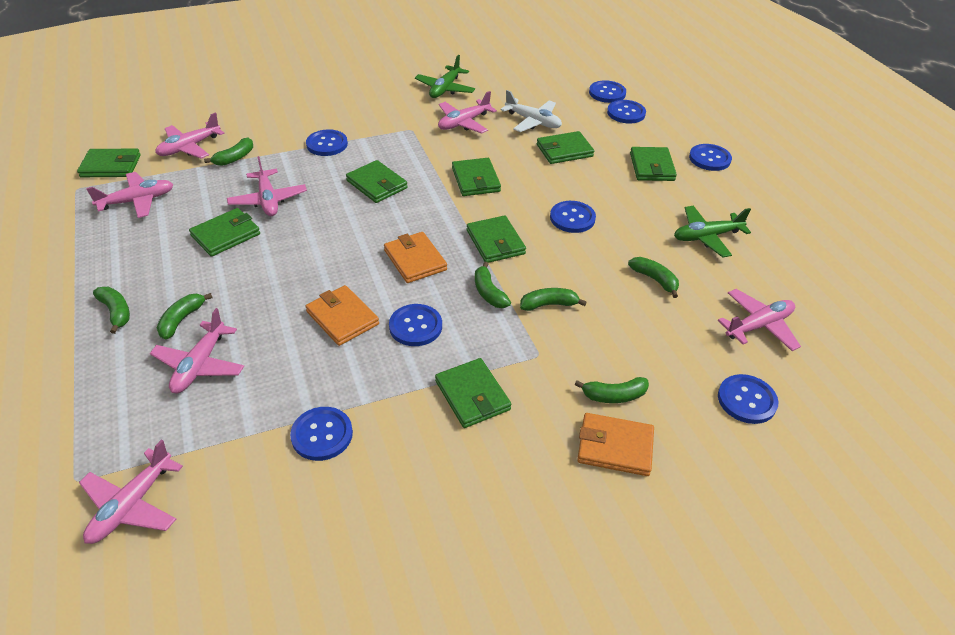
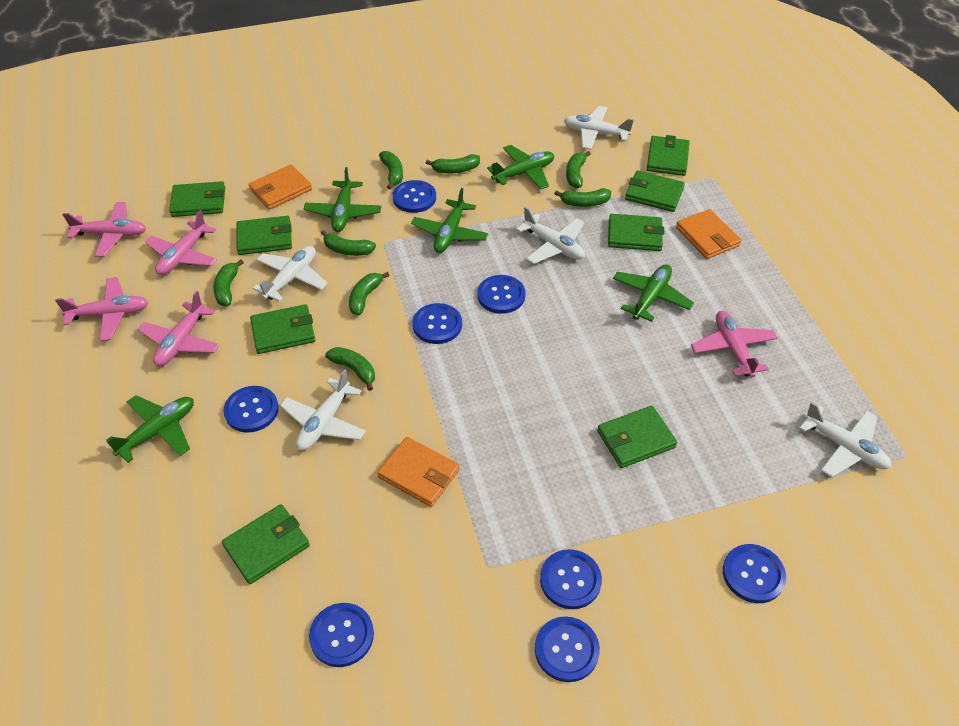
green banana: [93,287,130,334] [157,293,212,339] [204,138,253,166] [475,262,511,308] [520,288,587,311] [575,377,649,403] [628,257,679,298] = 7 -> [213,259,244,306] [321,230,376,256] [325,347,375,391] [349,272,389,315] [379,151,403,189] [426,154,480,173] [554,188,611,207] [566,151,591,188] = 8
green plane: [415,55,475,98] [674,206,751,258] = 2 -> [106,395,194,463] [304,167,381,232] [411,188,488,253] [487,145,554,189] [613,264,694,322] = 5
pink plane: [79,440,183,544] [86,172,173,218] [150,308,244,393] [155,112,224,159] [227,156,307,216] [438,91,497,134] [718,289,801,351] = 7 -> [55,277,149,341] [62,202,146,257] [138,291,220,366] [145,210,217,275] [691,311,778,377] = 5
white plane: [501,90,562,132] = 1 -> [253,246,328,301] [280,369,366,450] [516,207,585,264] [564,106,634,150] [799,402,892,477] = 5

